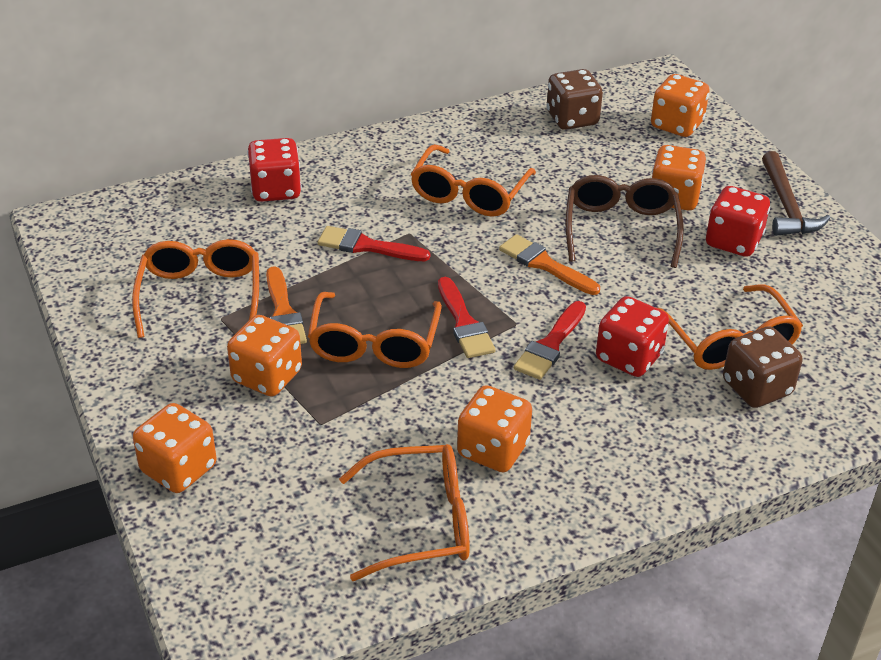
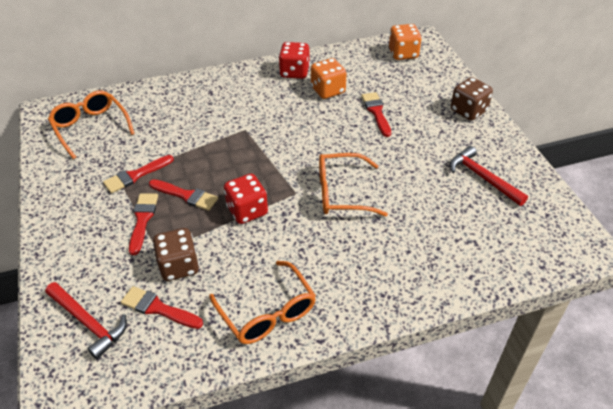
brown glasses: [565,175,684,268] = 1 -> none = 0
brown hammer: [762,151,830,236] = 1 -> none = 0
orange brush: [266,266,307,344] [499,234,600,295] = 2 -> none = 0
orange dice: [133,403,217,493] [227,315,302,397] [457,385,532,472] [651,74,710,137] [652,145,706,210] = 5 -> [311,58,346,99] [389,24,422,60] = 2
orange glasses: [132,239,259,338] [308,292,442,368] [339,444,470,581] [411,144,536,217] [657,284,803,370] = 5 -> [48,91,135,159] [209,261,316,344] [319,153,388,217] = 3
red brush: [318,226,430,261] [438,277,496,358] [514,301,586,380] = 3 -> [103,155,174,193] [121,286,203,329] [129,193,158,255] [149,179,218,211] [361,92,391,137] = 5
red dice: [247,138,302,202] [596,296,669,377] [706,186,770,257] = 3 -> [224,174,268,224] [279,42,310,79] = 2
red hammer: none = 0 -> [45,282,127,359] [450,146,528,206] = 2

